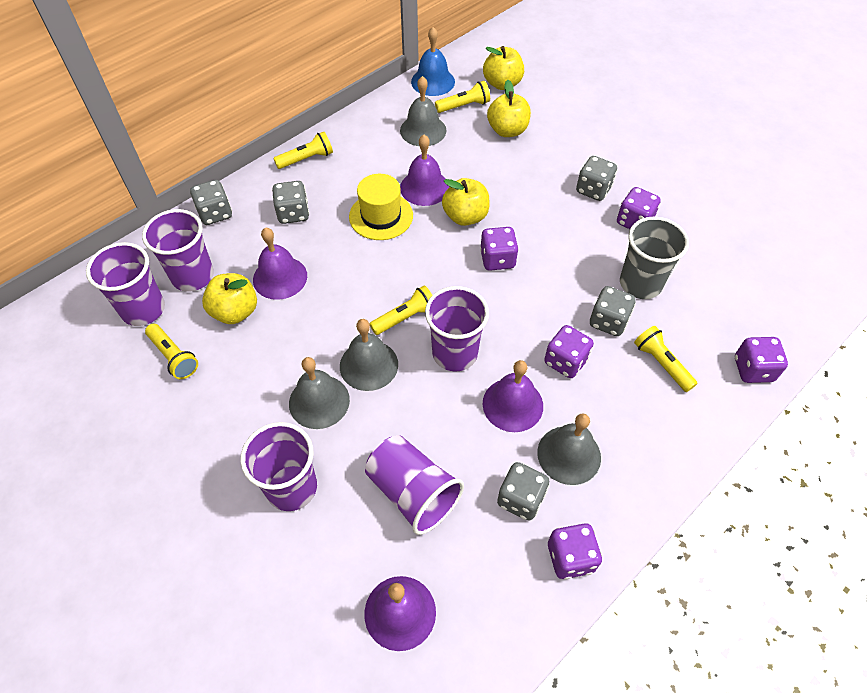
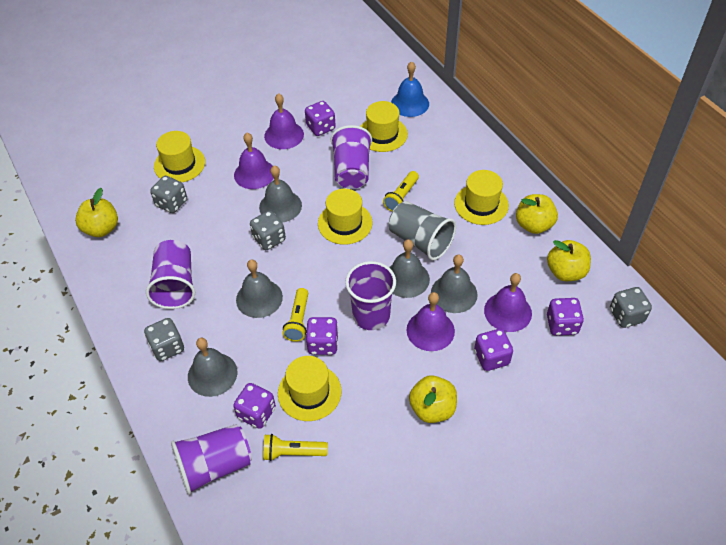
grey bell: [289,357,350,429] [340,319,398,391] [400,76,446,146] [537,413,601,485] = 4 -> [188,338,237,397] [236,259,283,318] [259,165,302,222] [389,239,430,298] [431,254,478,313] = 5
grey dice: [190,180,232,225] [272,181,309,224] [497,462,549,521] [576,156,617,201] [590,286,636,336] = 5 -> [144,318,184,361] [150,176,187,213] [250,211,286,250] [610,287,652,328] = 4
purple cup: [86,242,165,326] [142,209,214,292] [240,422,317,511] [365,435,464,535] [425,286,489,371] = 5 -> [146,240,195,309] [171,424,252,495] [331,125,372,189] [345,261,396,330] = 4
yellow flashlight: [145,324,198,379] [273,132,333,169] [370,286,432,335] [435,81,490,113] [634,326,698,392] = 5 -> [263,434,328,461] [283,288,308,342] [383,171,419,212] = 3
yellow hat: [349,174,413,240] = 1 -> [154,131,205,182] [278,356,341,421] [318,189,372,245] [360,101,408,152] [454,170,509,225] = 5

